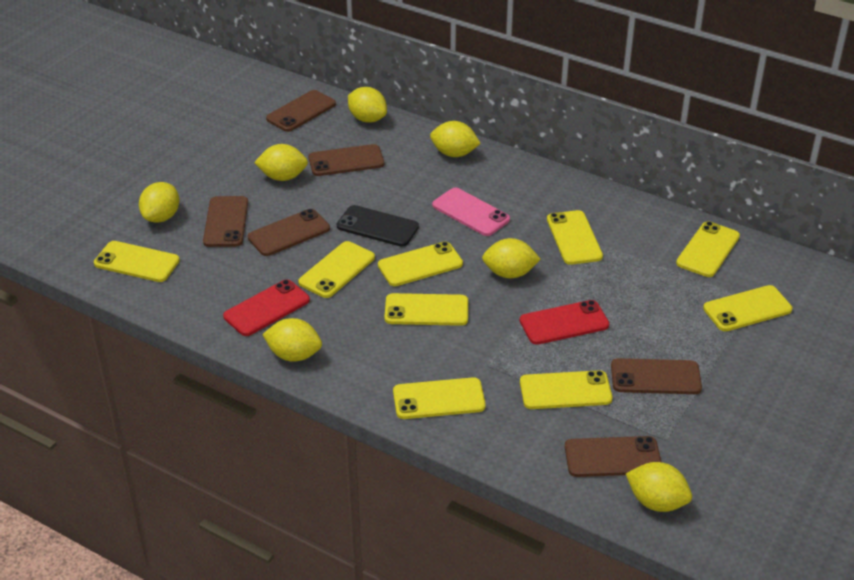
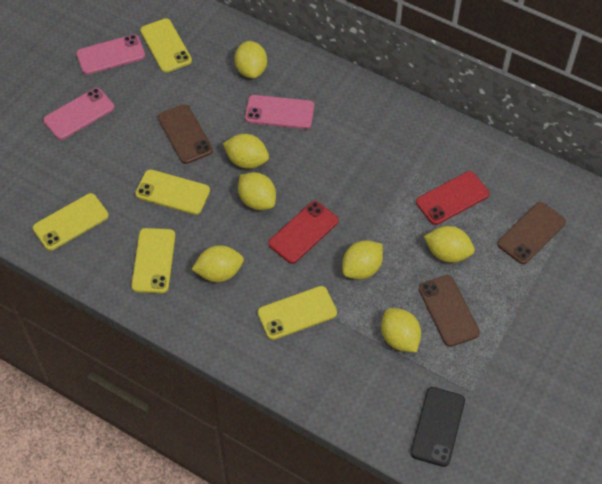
brown phone: [203,196,248,247] [248,209,330,256] [266,90,336,132] [308,144,384,176] [565,436,662,477] [611,358,702,394] = 6 -> [158,104,213,164] [419,275,480,347] [497,202,566,264] = 3
pink phone: [432,188,510,236] = 1 -> [43,88,114,140] [76,34,145,75] [245,95,314,129] = 3
yellow phone: [94,241,180,282] [298,241,375,298] [378,242,463,286] [384,293,468,326] [393,377,486,419] [520,370,612,409] [547,210,603,265] [676,221,740,277] [703,285,792,331] = 9 -> [33,193,109,251] [132,228,175,293] [135,169,210,215] [140,18,192,73] [258,286,337,340] = 5

